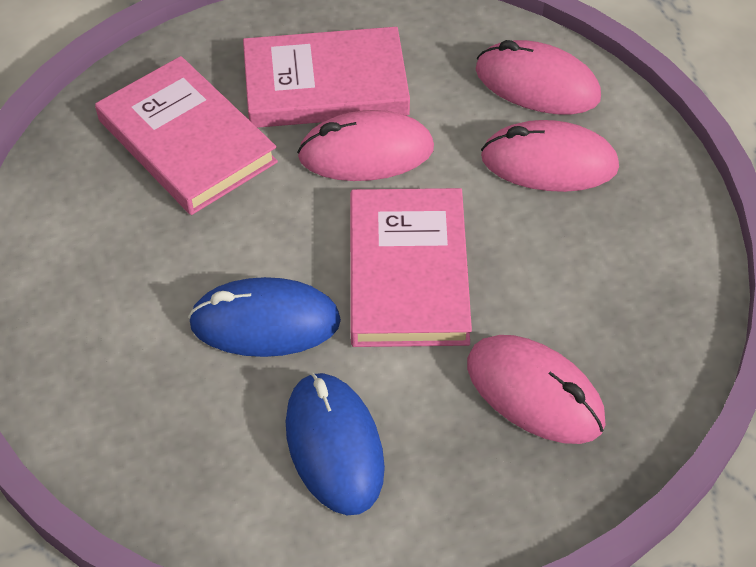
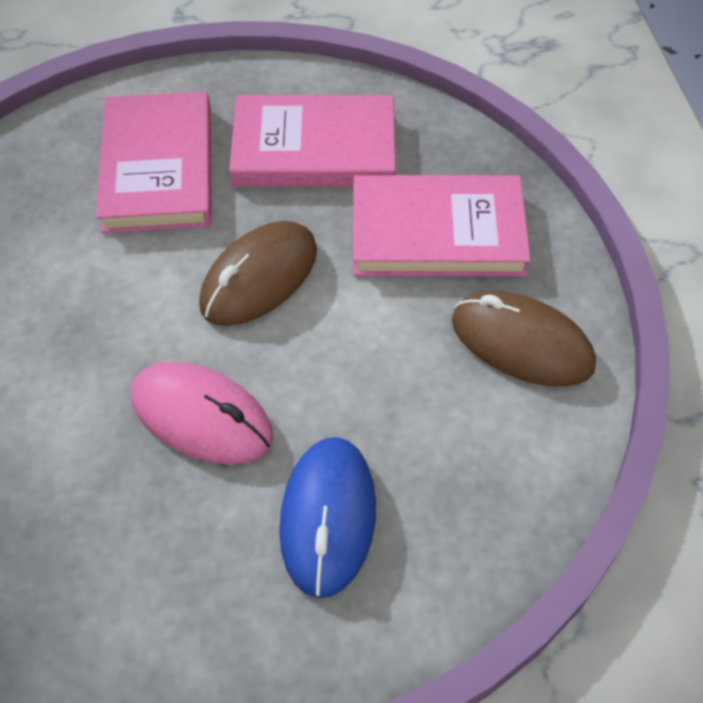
blue mouse: [188,277,341,357] [286,372,385,515] = 2 -> [279,437,376,598] = 1
brown mouse: none = 0 -> [199,221,317,326] [452,291,596,387] = 2
pink mouse: [297,110,434,181] [467,335,606,444] [476,40,601,115] [481,120,619,192] = 4 -> [131,362,273,465] = 1

